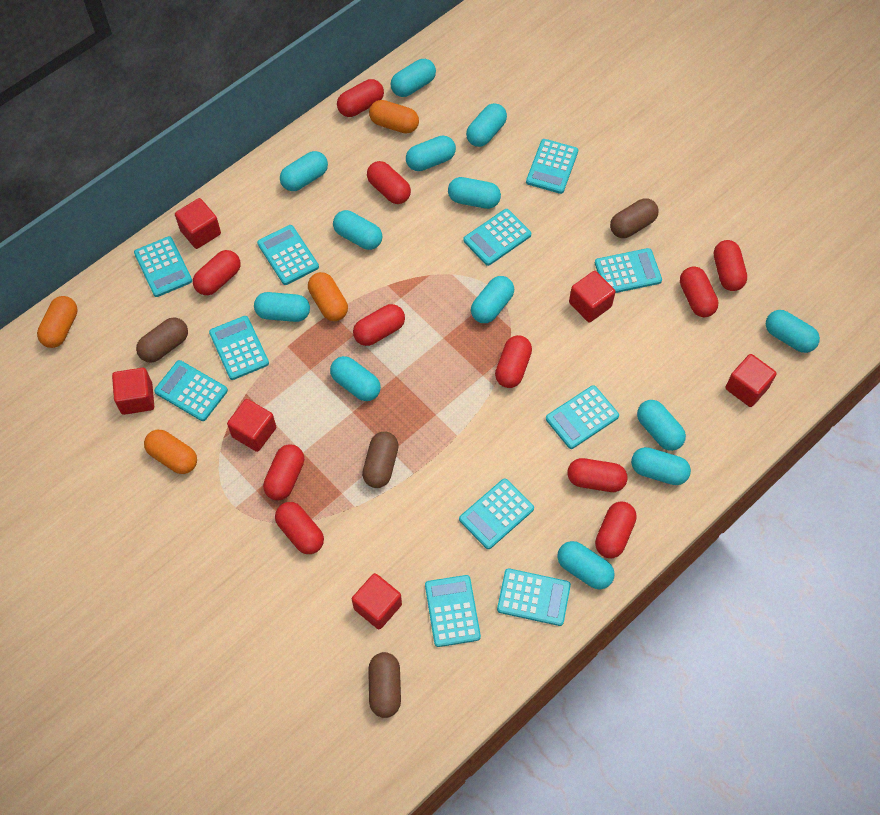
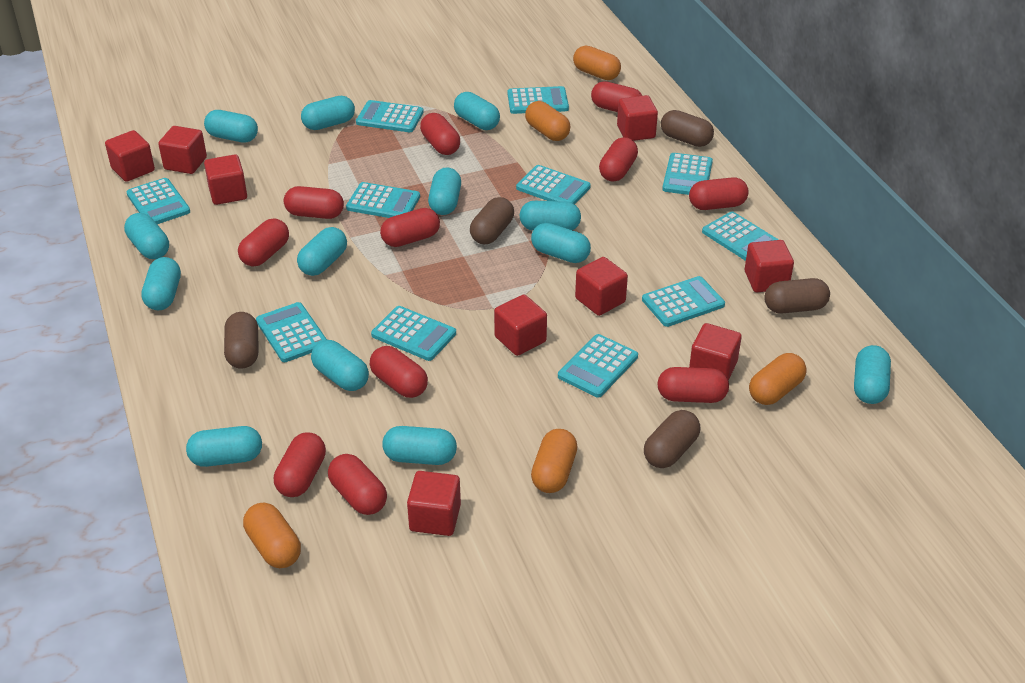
brown capsule: [136,317,188,363] [362,432,399,488] [368,652,401,718] [610,198,659,238] = 4 -> [224,312,258,368] [470,197,514,245] [644,410,700,468] [661,110,714,147] [764,278,830,314] = 5
orange capsule: [37,296,78,348] [144,430,197,474] [308,272,348,321] [369,100,419,134] = 4 -> [243,503,301,568] [525,101,570,141] [531,429,577,493] [573,46,621,80] [749,353,806,405] = 5
red cube: [112,368,154,415] [175,198,221,249] [227,399,276,452] [352,573,402,629] [569,271,616,322] [725,354,777,407] = 6 -> [105,130,155,182] [158,126,207,174] [204,154,247,205] [407,471,461,536] [494,295,547,356] [575,257,628,316] [617,95,658,141] [689,323,742,380] [745,240,794,292] = 9

